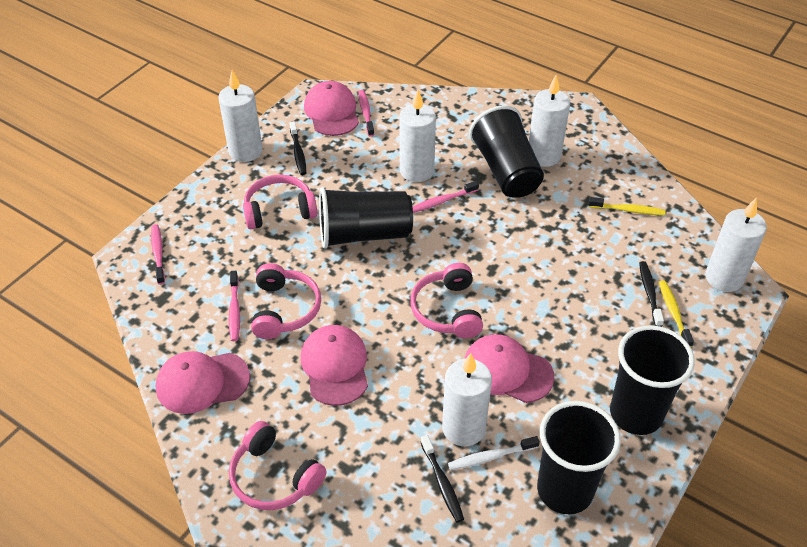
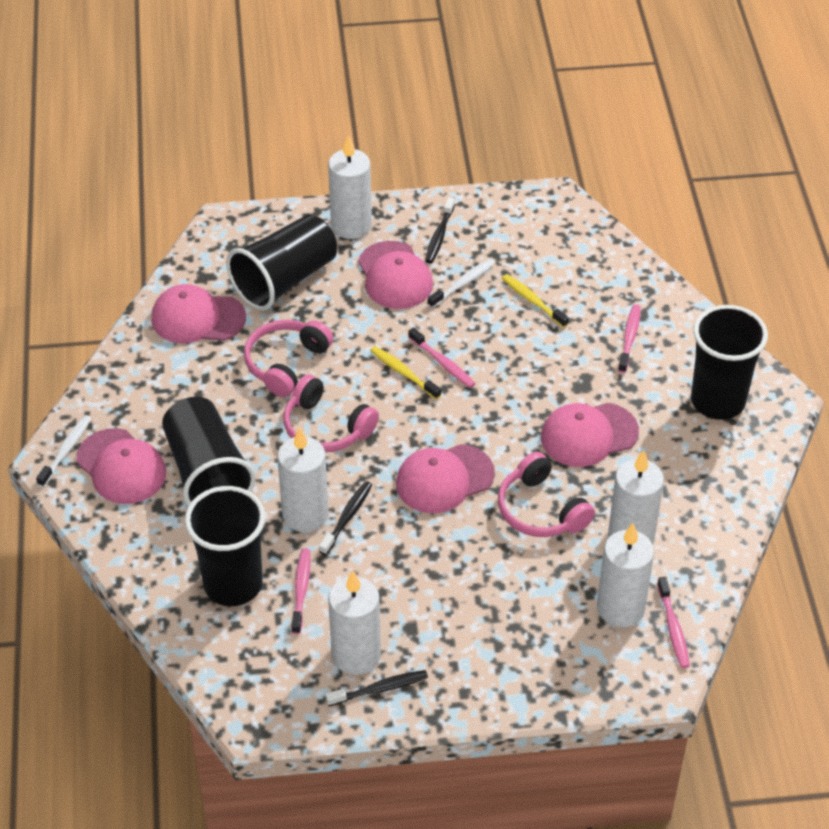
pink cap: [156,351,250,414] [301,325,368,406] [304,81,359,136] [464,334,554,403] = 4 -> [76,428,166,504] [152,284,246,343] [358,241,433,309] [396,444,495,513] [541,403,639,467] = 5
pink headphones: [229,421,326,510] [243,175,317,229] [251,263,321,339] [410,263,483,338] = 4 -> [244,320,333,397] [284,374,379,452] [498,452,595,537] = 3
white toothbrush: [448,436,540,470] = 1 -> [36,415,91,487] [427,259,495,308] = 2

